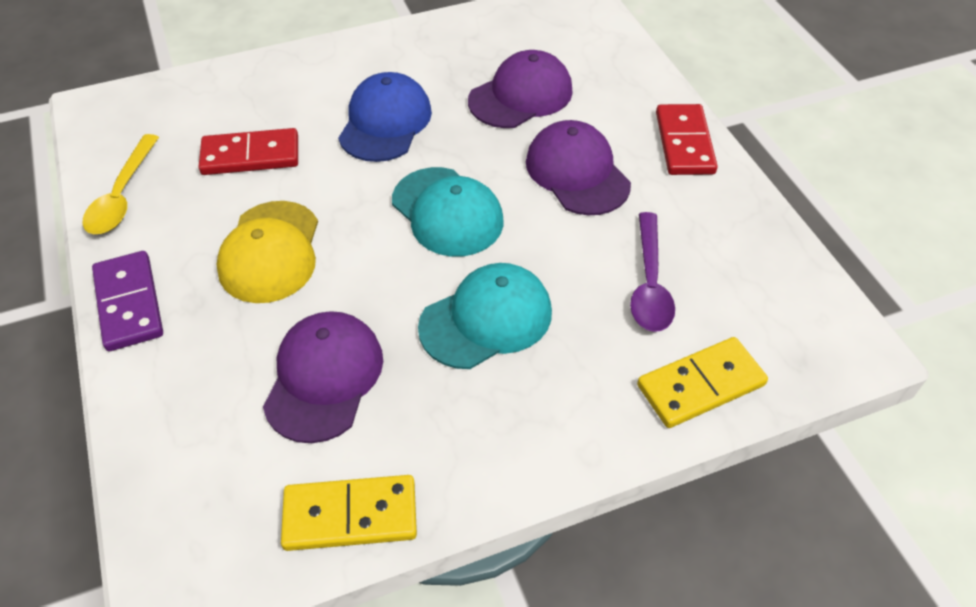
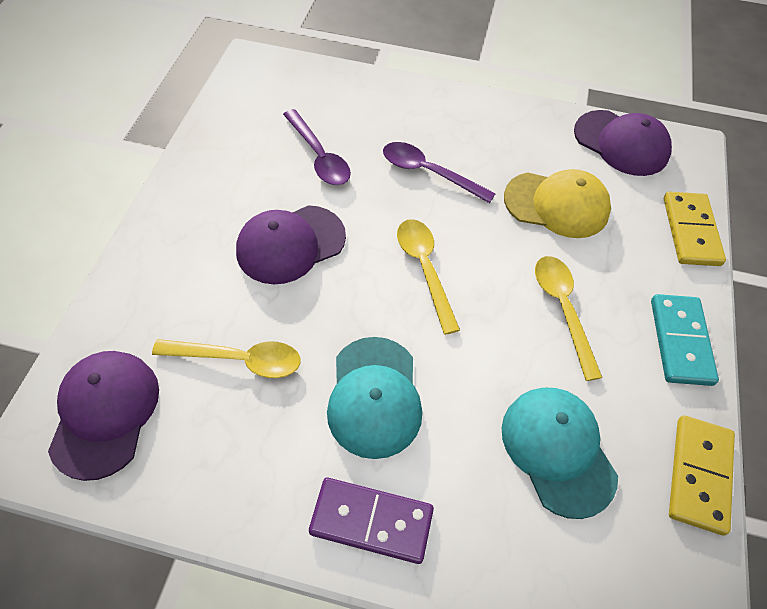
blue cap: [338,72,432,162] = 1 -> none = 0
purple spoon: [630,212,675,332] = 1 -> [283,109,351,185] [383,142,496,203] = 2
red domino: [199,128,298,175] [656,104,718,175] = 2 -> none = 0
turquoise domino: none = 0 -> [651,294,719,386] = 1
yellow spoon: [82,134,159,234] = 1 -> [152,339,301,378] [397,219,460,335] [535,256,603,381] = 3

